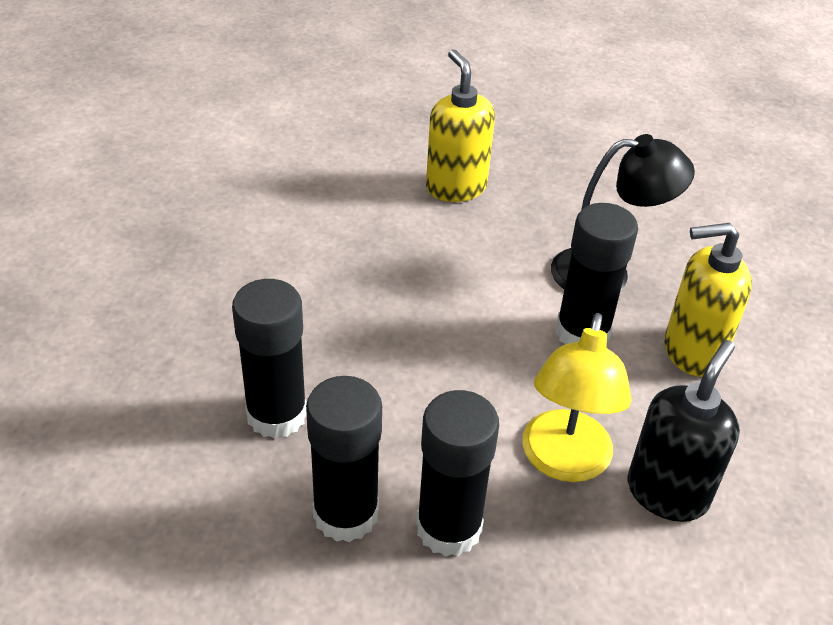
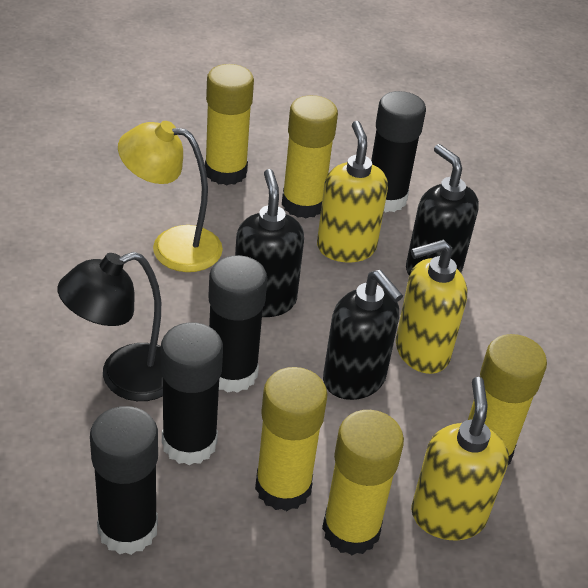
black soap dispenser: [628,340,740,522] = 1 -> [235,169,304,317] [323,270,403,400] [406,144,479,276] = 3
yellow glue stick: none = 0 -> [205,64,254,185] [255,367,328,511] [282,95,338,218] [322,410,404,555] [468,334,547,465] = 5
yellow soap dispenser: [426,49,495,202] [664,223,752,377] = 2 -> [317,121,388,262] [396,240,467,374] [411,377,509,540] = 3

